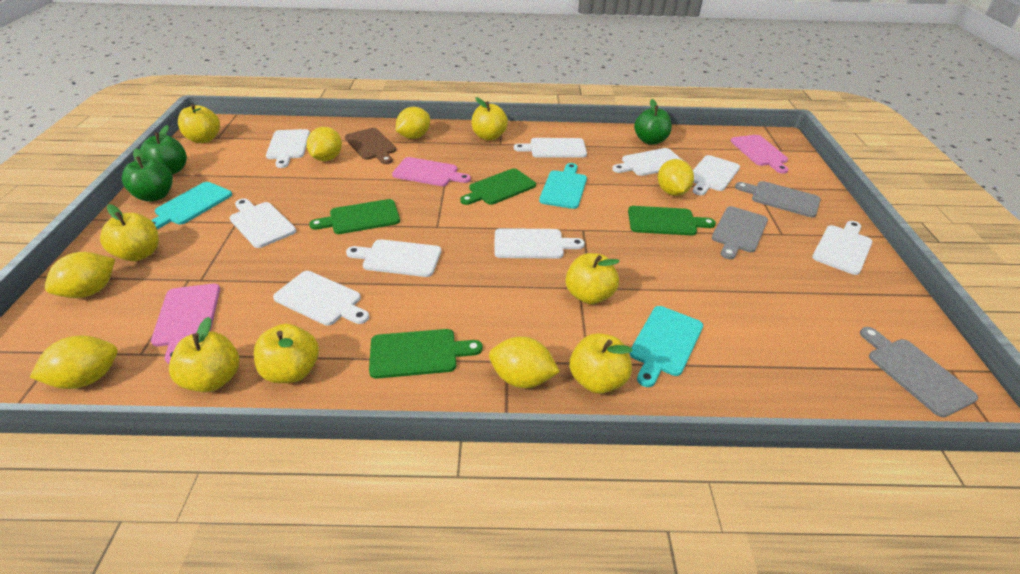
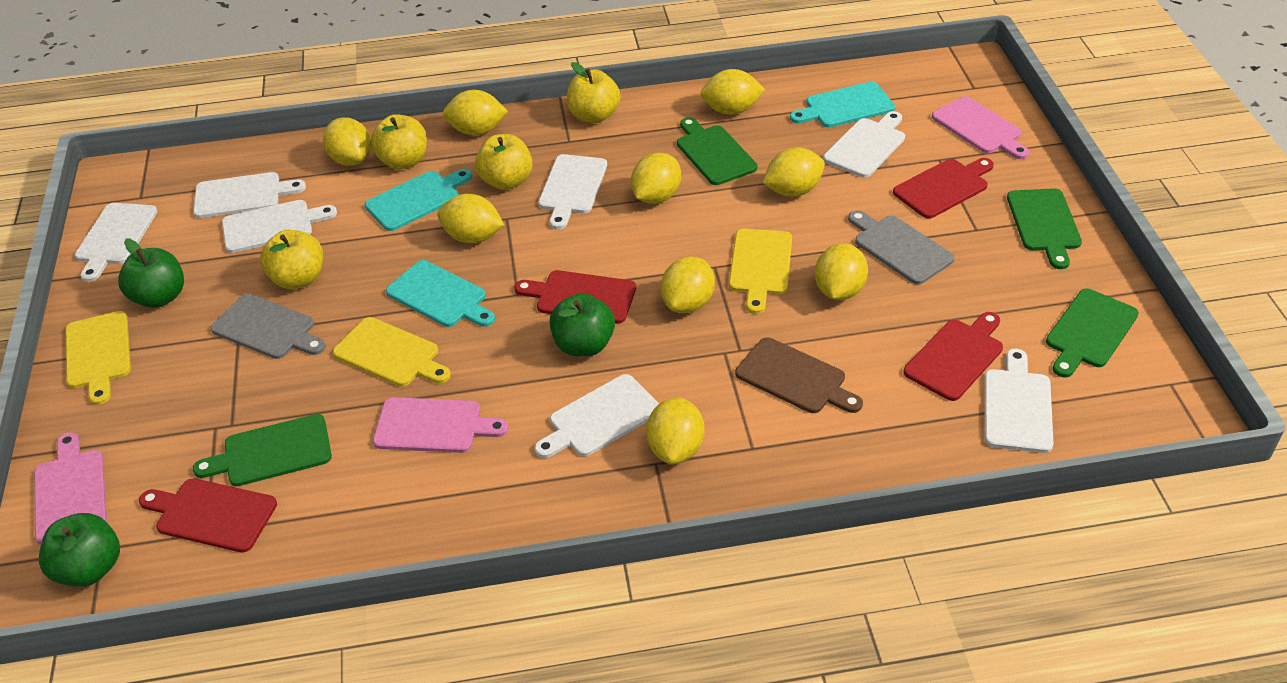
grey cutting board: [712,206,768,259] [735,181,821,217] [860,327,978,417] = 3 -> [210,294,326,359] [848,210,954,284] = 2
red cutting board: none = 0 -> [139,478,277,553] [514,270,636,324] [893,158,994,219] [904,312,1003,401] = 4
white cutting board: [230,198,296,248] [266,129,310,168] [273,271,369,326] [346,239,441,277] [494,228,585,259] [514,138,587,158] [612,148,682,176] [693,155,740,195] [812,221,873,275] = 9 -> [75,203,157,282] [193,172,306,218] [222,200,337,253] [535,374,659,458] [538,154,607,229] [823,111,905,178] [984,349,1053,453] = 7
yellow apple: [100,204,159,261] [169,317,239,392] [178,104,220,143] [254,323,319,383] [472,97,508,141] [566,253,620,304] [570,333,633,394] = 7 -> [260,230,323,289] [371,114,427,170] [475,134,533,190] [567,62,621,123] = 4
yellow cutting board: none = 0 -> [66,311,131,405] [333,317,451,387] [729,229,792,314] = 3
yellow lemon: [30,335,118,389] [45,252,115,298] [307,127,342,161] [396,107,430,139] [489,336,560,388] [658,159,694,196] = 6 -> [323,117,371,166] [437,194,504,243] [443,90,508,135] [631,153,681,204] [646,397,704,464] [661,257,715,313] [700,69,765,115] [763,147,825,197] [815,243,868,300] = 9

